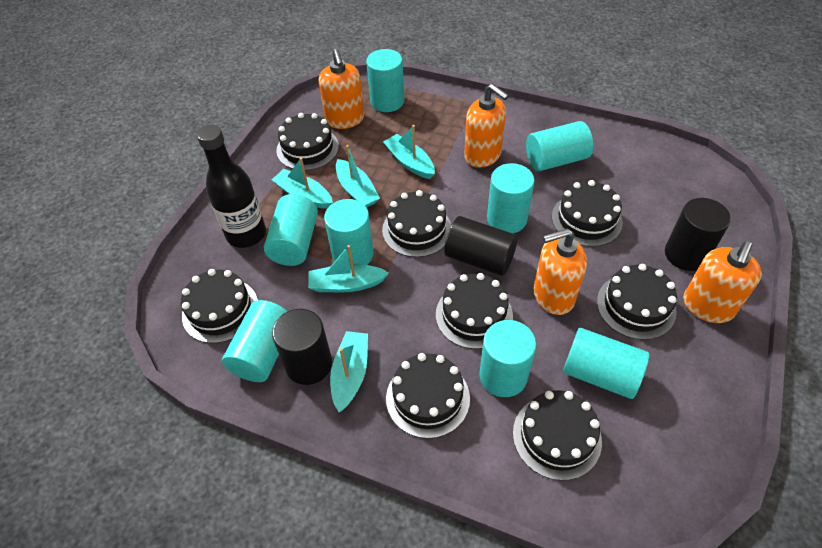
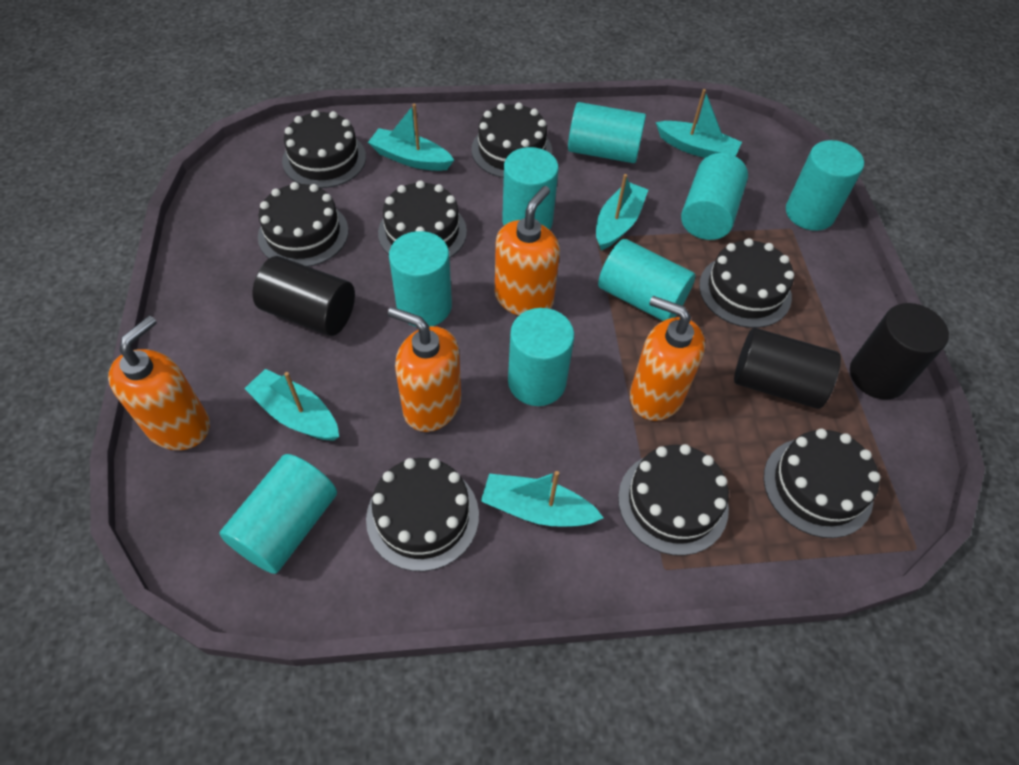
black bottle: [197,125,266,248] = 1 -> none = 0

